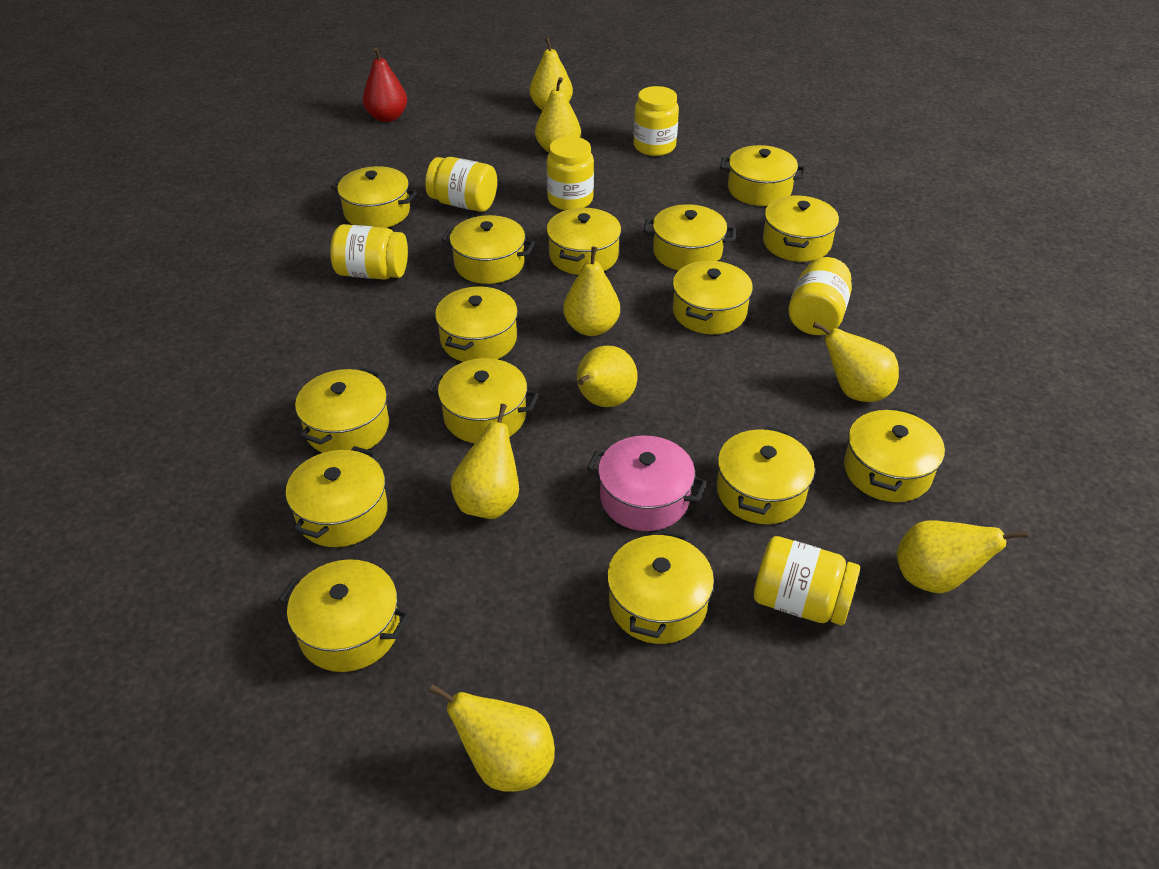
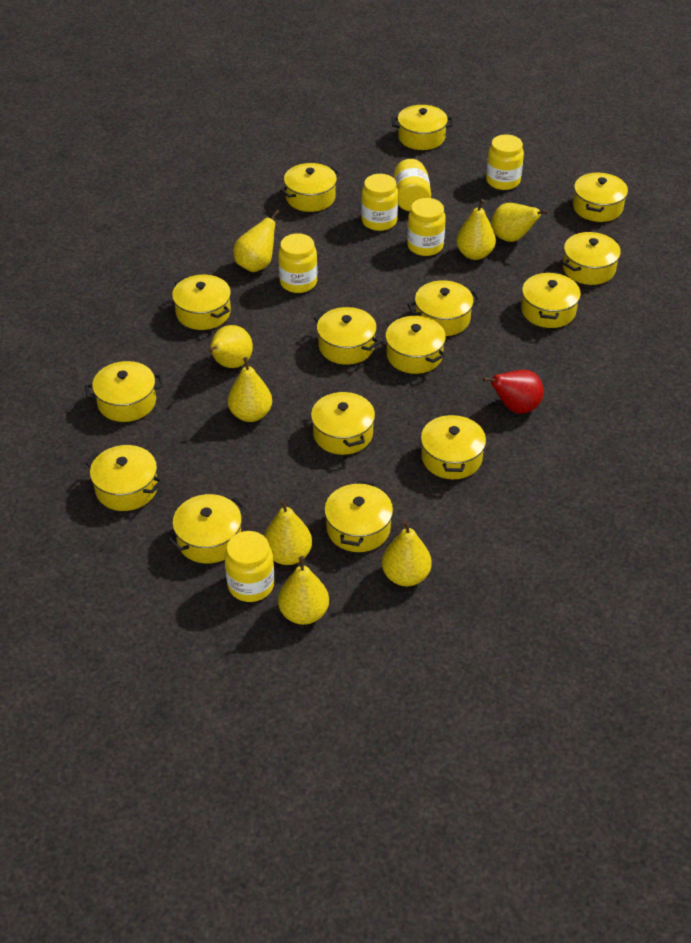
pink pot: [587,435,707,531] = 1 -> none = 0

